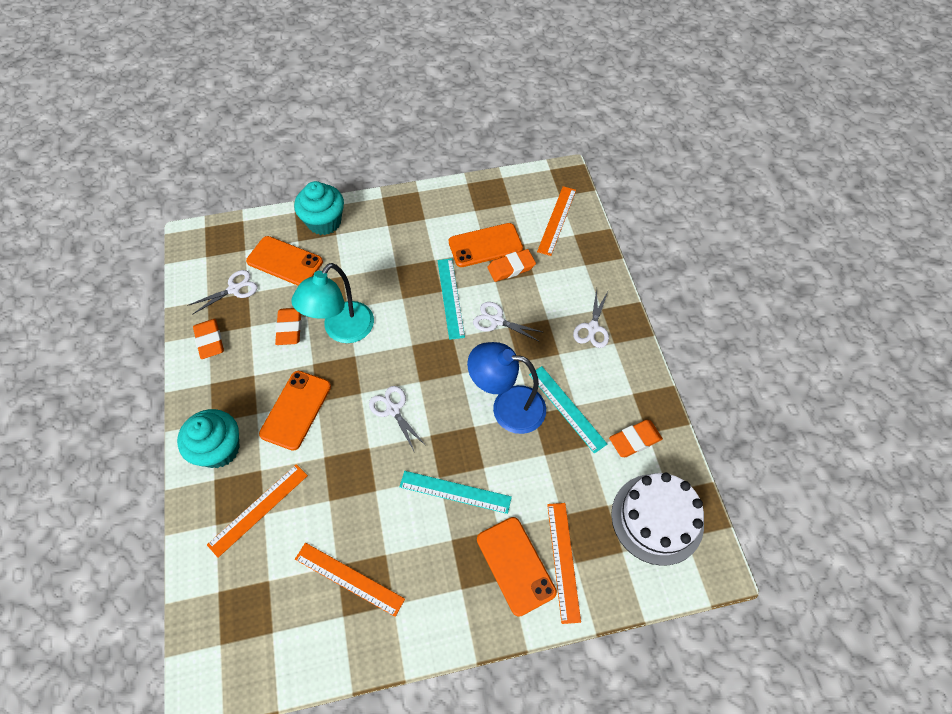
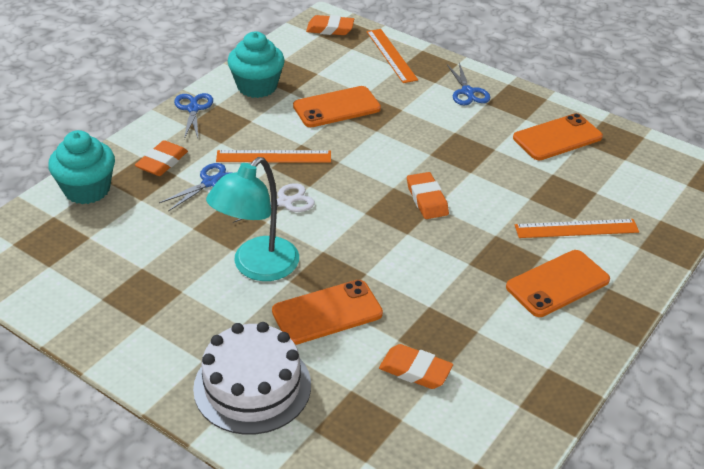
blue lamp: [467,342,546,434] = 1 -> none = 0
blue scissors: none = 0 -> [159,163,232,211] [174,93,213,139] [447,63,490,105] = 3
orange ruler: [207,464,308,558] [295,543,405,617] [537,186,576,256] [547,503,581,624] = 4 -> [216,150,331,163] [367,29,418,83] [515,219,639,238] = 3
turquoise ruler: [399,471,512,514] [437,258,465,340] [529,366,607,454] = 3 -> none = 0
white scissors: [187,270,257,315] [369,386,425,453] [473,302,542,341] [573,288,609,348] = 4 -> [233,183,315,223] = 1

